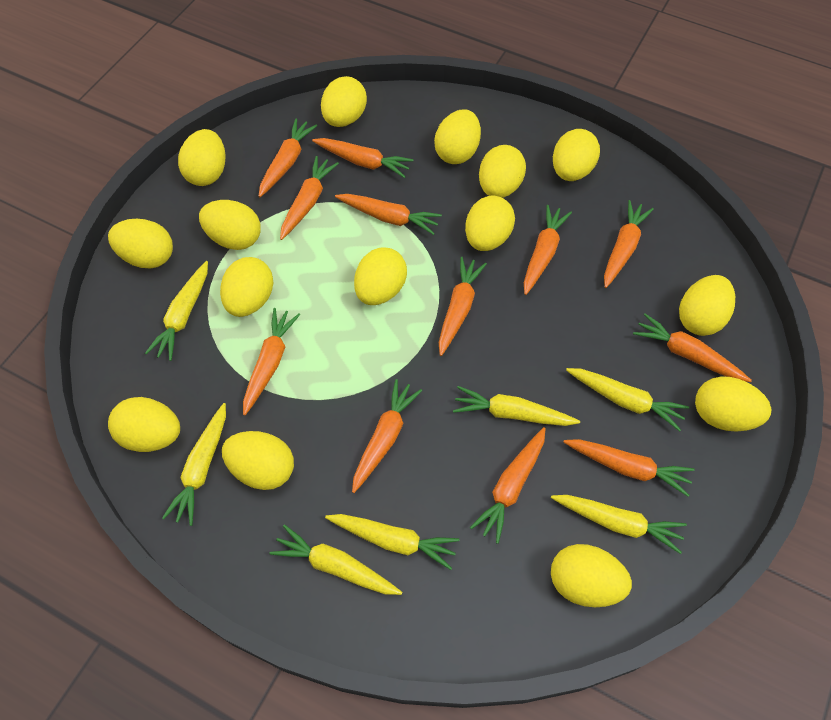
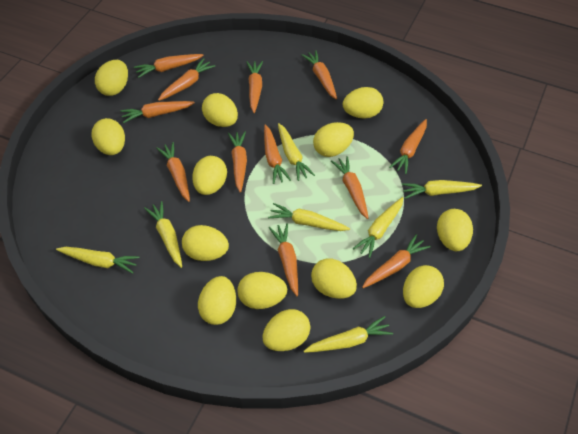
yellow egg: [108,219,173,268] [108,397,180,452] [178,129,226,186] [199,200,261,250] [220,257,274,317] [222,431,294,490] [321,76,367,127] [354,247,407,305] [434,109,481,164] [465,196,515,251] [479,145,526,198] [551,544,632,607] [553,129,600,181] [679,275,735,336] [695,377,772,432] = 15 -> [91,118,125,155] [95,60,128,96] [182,225,229,261] [192,156,227,195] [198,276,236,325] [202,93,238,127] [238,272,287,309] [263,309,311,351] [311,258,357,299] [313,122,354,157] [343,87,383,119] [403,265,444,308] [437,209,473,251] = 13

